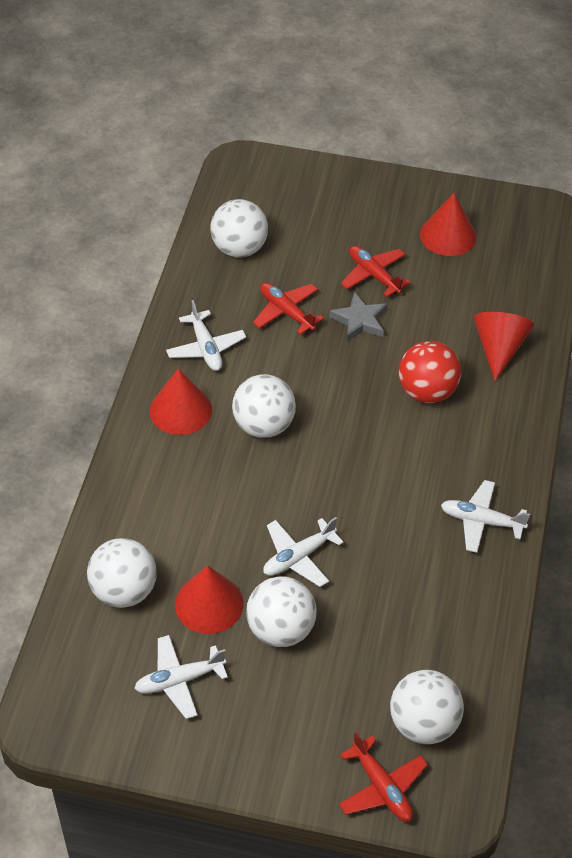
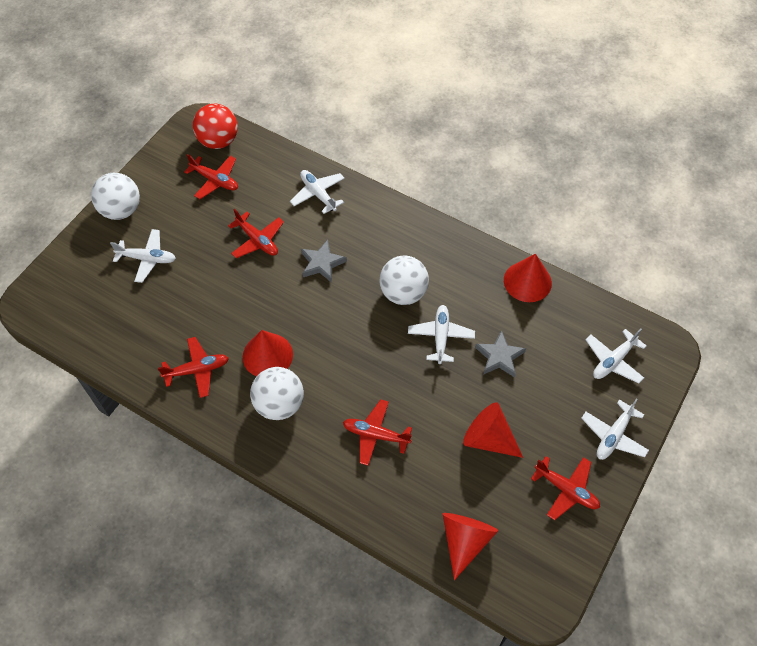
grey star: [329,292,388,342] = 1 -> [301,240,347,283] [475,330,526,378] = 2
red plane: [253,283,324,335] [339,732,428,822] [341,246,411,297] = 3 -> [158,337,229,398] [184,154,238,199] [228,209,284,258] [343,399,412,466] [531,456,600,520] = 5
white ball: [87,538,157,608] [210,199,268,258] [232,374,296,438] [246,576,317,647] [390,670,464,744] = 5 -> [91,173,140,220] [250,367,304,420] [379,256,429,305] = 3
white plane: [134,635,228,719] [166,300,246,371] [263,517,344,587] [441,480,530,553] = 4 -> [110,229,176,283] [290,170,345,214] [408,305,475,364] [581,398,649,460] [585,328,646,383] = 5

